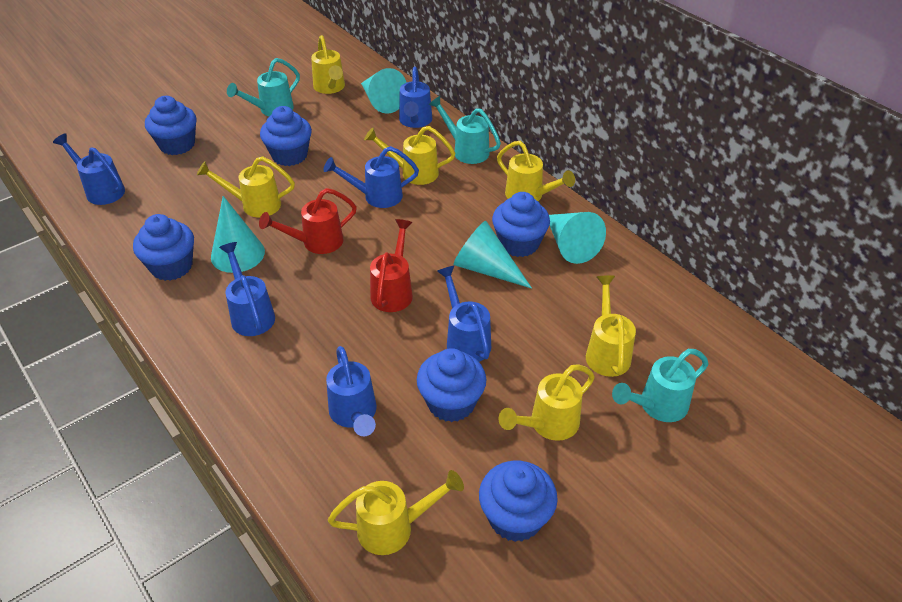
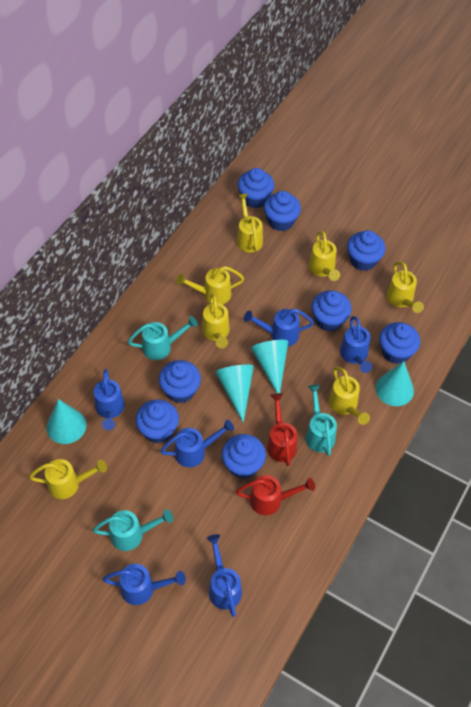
blue cupcake: [133,214,194,281] [145,96,197,155] [260,106,312,166] [417,348,486,422] [479,461,558,542] [492,192,550,257] = 6 -> [136,399,179,443] [159,360,201,403] [222,434,266,479] [238,168,274,208] [264,191,301,231] [311,291,352,332] [347,230,386,271] [379,322,420,364] = 8

